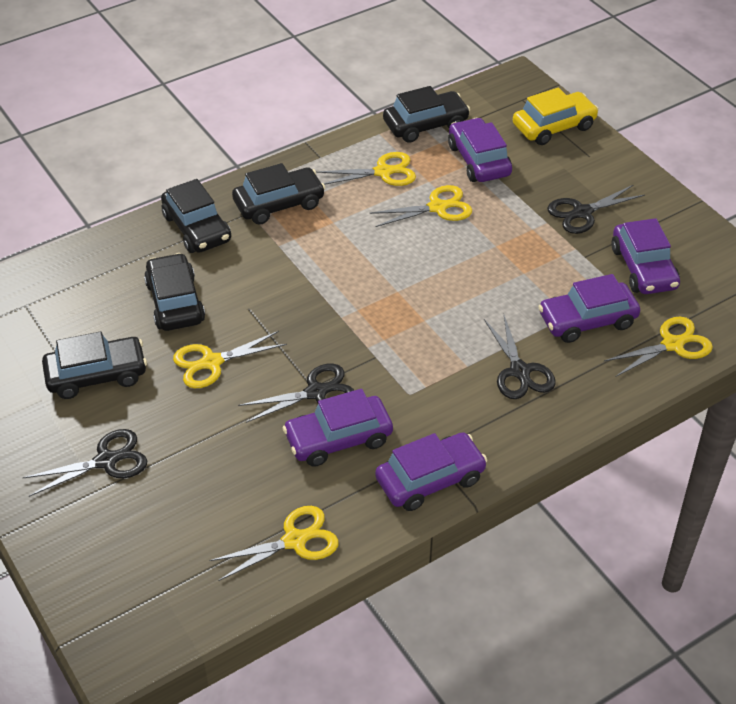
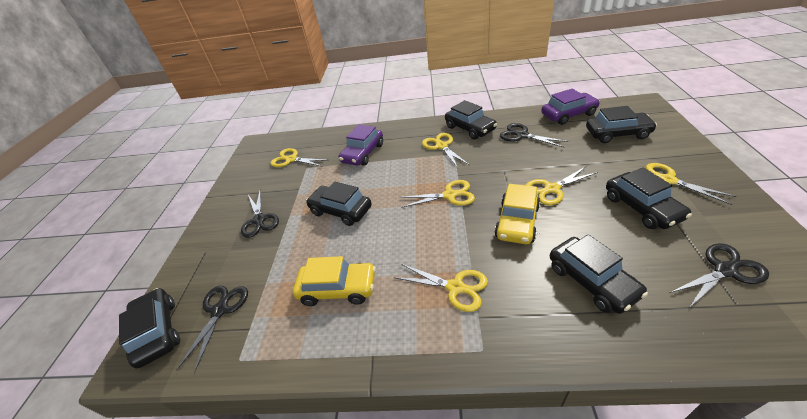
black car: [42,332,147,399] [144,253,205,331] [161,179,231,253] [232,163,325,225] [383,86,470,143] = 5 -> [119,288,180,369] [306,181,372,226] [445,100,497,139] [550,234,648,314] [586,106,657,143] [606,168,692,229] = 6
purple car: [282,389,393,467] [375,432,487,511] [448,118,512,182] [538,274,640,343] [611,218,680,294] = 5 -> [339,124,383,166] [541,89,600,125] = 2
yellow car: [513,87,599,145] = 1 -> [293,256,376,306] [494,184,540,244] = 2
yellow scissors: [173,331,287,388] [209,506,339,581] [316,152,416,186] [369,185,472,227] [604,317,713,377] = 5 -> [270,148,327,167] [394,264,488,312] [400,180,475,208] [422,133,469,168] [526,166,598,205] [646,163,736,205] = 6

